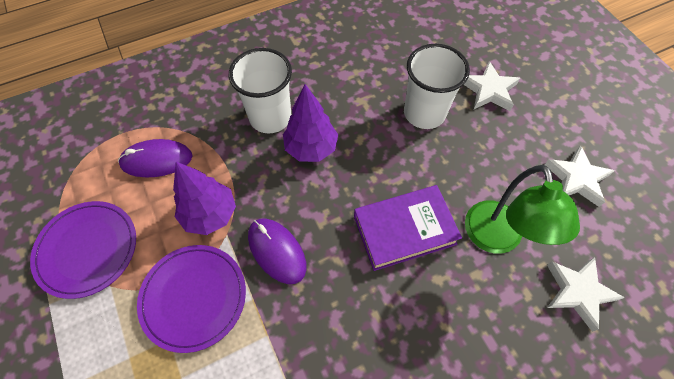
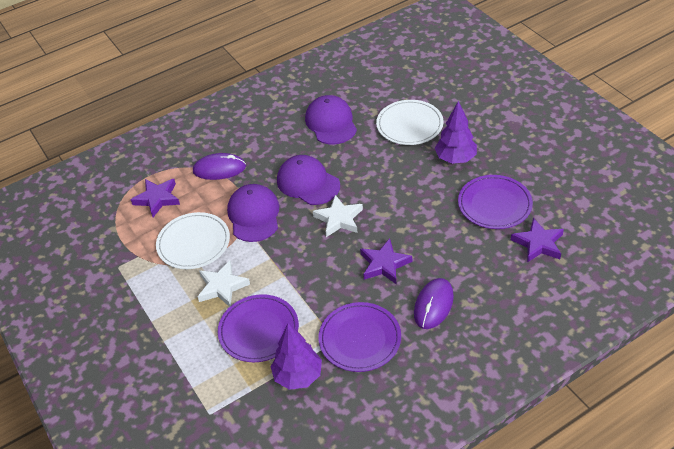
green lamp: [465,165,580,254] = 1 -> none = 0
purple book: [354,185,462,271] = 1 -> none = 0
purple cap: none = 0 -> [227,184,279,242] [277,155,340,205] [305,95,357,144] = 3
purple plate: [30,201,136,299] [137,245,246,353] = 2 -> [218,294,299,362] [318,302,401,372] [458,175,533,229] = 3
purple star: none = 0 -> [131,179,180,217] [360,238,412,284] [511,218,564,263] = 3
white cup: [229,48,292,134] [404,44,470,129] = 2 -> none = 0
white plate: none = 0 -> [156,212,230,269] [376,100,443,145] = 2
white star: [464,61,520,111] [544,146,615,207] [547,257,625,332] = 3 -> [198,260,250,307] [313,195,363,237] = 2

